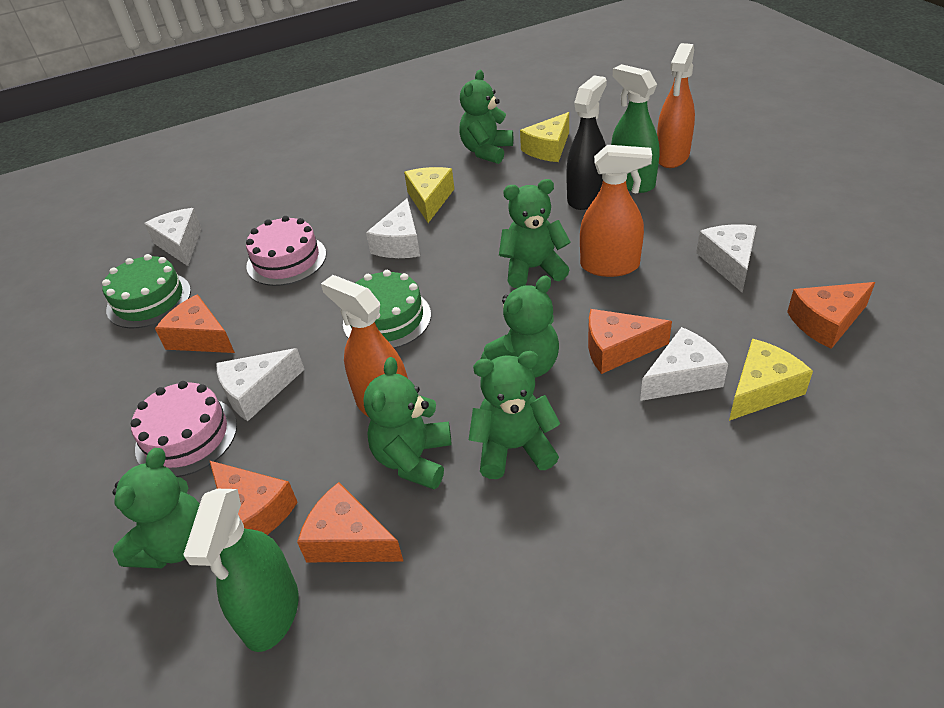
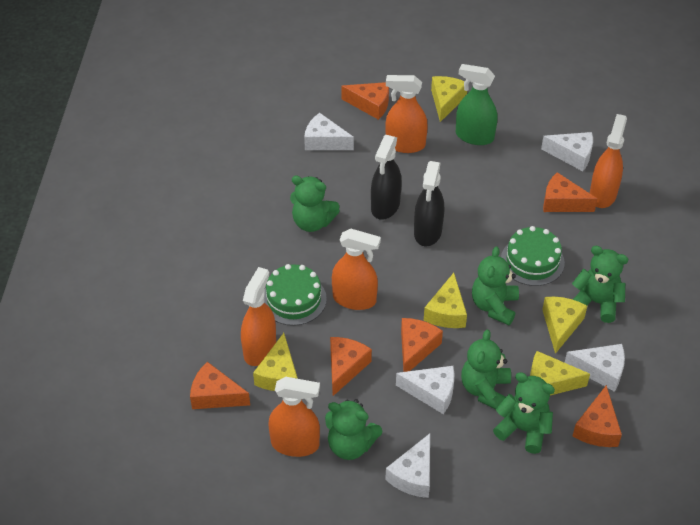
black spray bottle: [566,75,607,210] = 1 -> [371,135,402,220] [414,161,444,246] = 2
green spray bottle: [183,489,299,652] [611,64,659,193] = 2 -> [456,64,498,145] = 1
orange cheese: [155,294,235,353] [210,461,298,535] [297,482,404,562] [588,309,672,374] [787,282,875,349] = 5 -> [190,362,250,409] [330,337,372,396] [341,82,389,120] [401,318,443,372] [543,172,597,212] [573,385,622,447] = 6
orange spray bottle: [321,275,408,417] [580,145,652,277] [657,43,695,168] = 3 -> [241,267,276,366] [269,377,320,457] [332,229,381,310] [385,75,428,153] [590,114,627,208] = 5
pink cake: [131,381,237,477] [246,216,326,286] = 2 -> none = 0
yellow cheese: [404,167,454,223] [520,112,569,162] [729,339,813,421] = 3 -> [253,333,298,391] [424,273,467,328] [431,76,467,122] [530,351,590,395] [542,297,587,354] = 5

